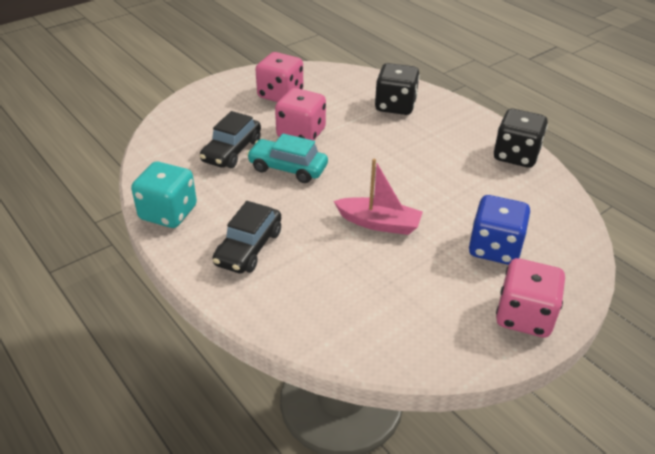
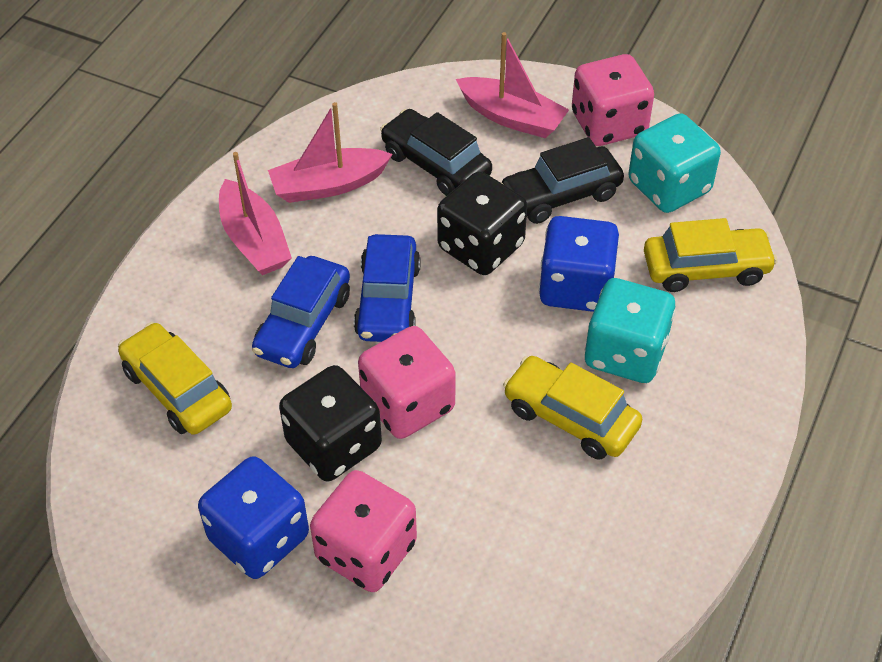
blue car: none = 0 -> [252,256,350,368] [354,234,421,342] = 2
blue dice: [469,195,530,265] = 1 -> [198,456,309,579] [539,216,620,312] = 2
pink boat: [334,159,423,235] = 1 -> [219,152,292,275] [268,102,393,203] [456,32,569,138] = 3
turquoise car: [247,134,328,183] = 1 -> none = 0
turquoise dice: [131,162,197,228] = 1 -> [585,278,676,383] [628,113,721,213] = 2
yellow car: none = 0 -> [118,322,232,435] [503,356,642,460] [644,218,777,292] = 3

